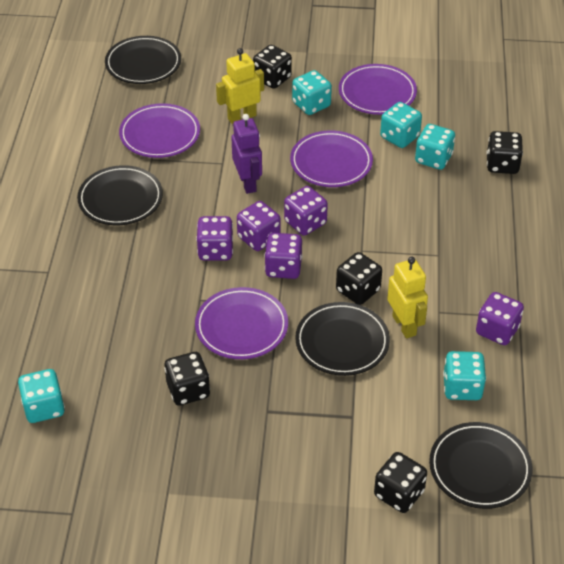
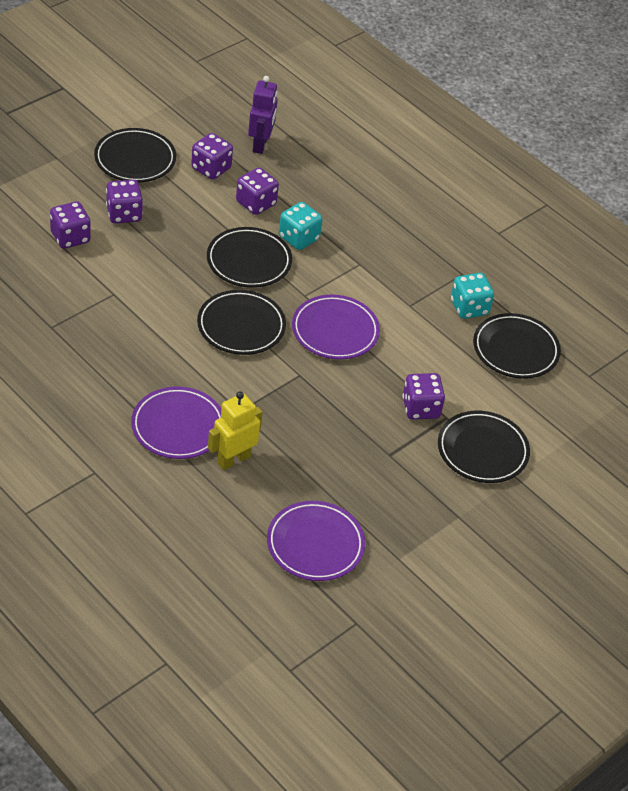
black dice: [164,352,210,406] [253,45,292,89] [336,252,382,305] [374,452,427,513] [487,131,523,174] = 5 -> none = 0
black plate: [77,165,163,225] [105,36,181,84] [295,302,390,376] [429,422,533,509] = 4 -> [94,128,176,182] [197,290,286,355] [207,227,292,288] [438,411,530,483] [473,313,561,379] = 5
purple plate: [119,103,200,158] [195,287,288,359] [290,131,373,187] [339,64,417,115] = 4 -> [131,386,222,459] [267,501,365,581] [292,294,380,359] = 3
turquoise dice: [18,369,65,423] [292,70,332,115] [380,102,422,148] [415,124,455,170] [443,351,486,400] = 5 -> [279,202,323,250] [451,273,494,319] = 2
yellow robot: [216,48,264,124] [387,257,428,338] = 2 -> [208,391,263,470] = 1

